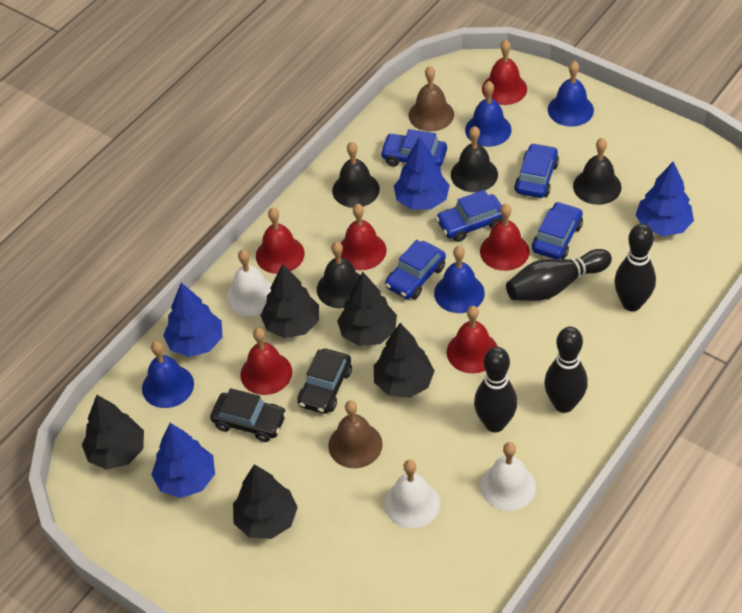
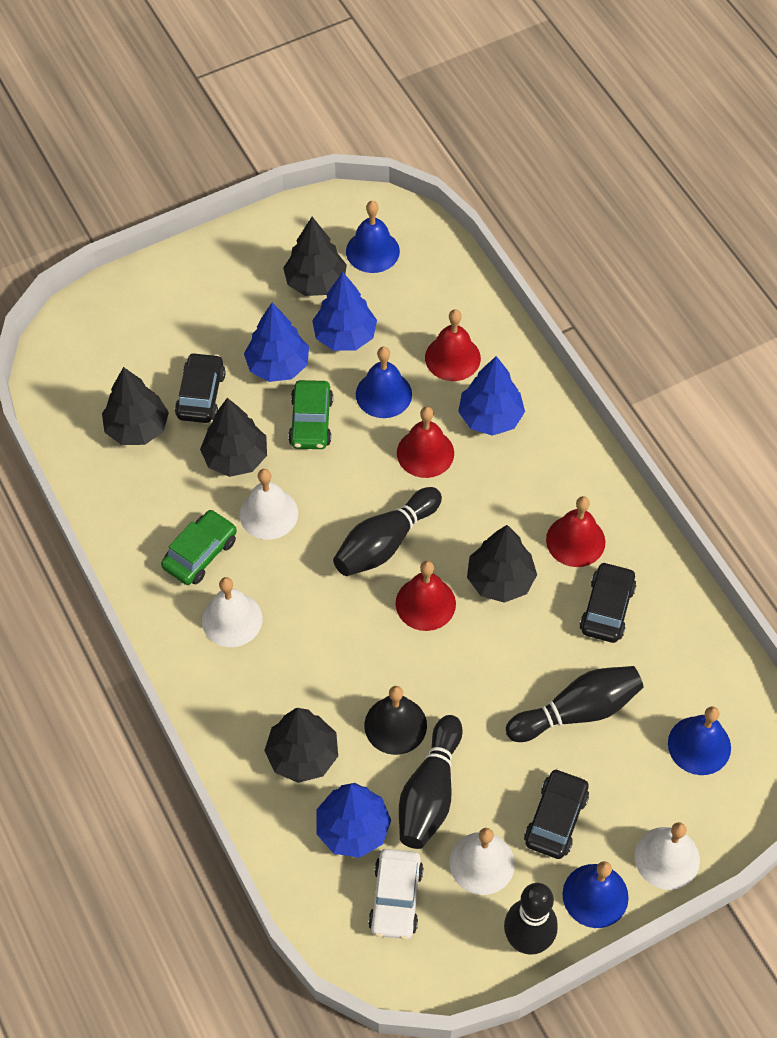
black bell: [317,242,360,308] [332,142,380,208] [451,126,498,192] [573,138,622,205] = 4 -> [364,686,427,755] = 1
black car: [210,388,287,442] [298,349,352,414] = 2 -> [175,352,226,423] [524,768,589,859] [580,562,636,643] = 3
blue car: [380,129,447,167] [385,240,446,299] [436,190,503,242] [514,143,559,198] [532,202,583,259] = 5 -> none = 0
brown bell: [328,400,383,468] [409,66,454,131] = 2 -> none = 0
green car: none = 0 -> [161,509,237,585] [288,380,333,449] = 2
red bell: [240,328,292,395] [256,208,305,274] [341,204,386,270] [447,306,498,373] [480,204,529,271] [482,40,527,105] = 6 -> [396,561,456,631] [397,407,454,478] [425,309,481,381] [546,496,605,567] = 4
white bell: [227,250,272,316] [384,460,440,528] [480,442,536,511] = 3 -> [202,577,263,647] [240,469,298,540] [450,828,515,895] [635,822,700,890] = 4
white car: none = 0 -> [368,849,423,940] = 1

